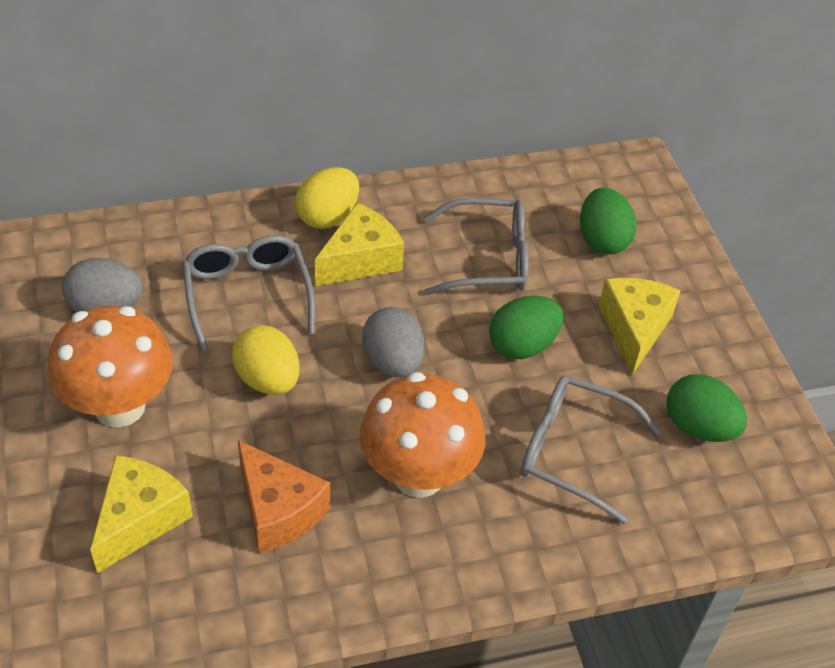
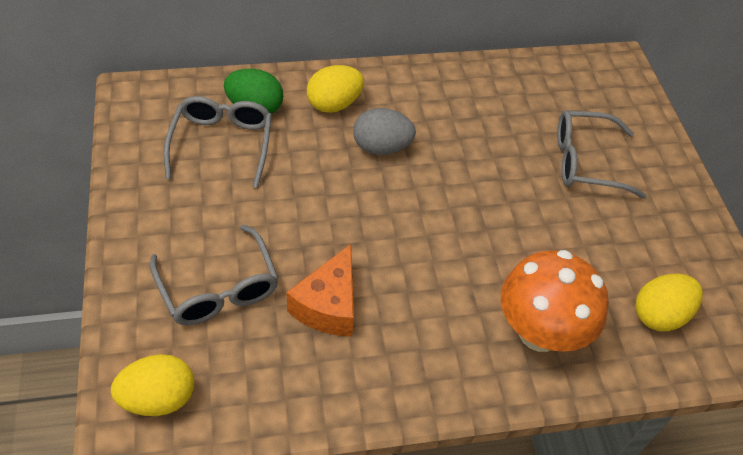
green egg: [489,296,564,359] [580,188,636,254] [666,374,747,442] = 3 -> [224,69,283,114] = 1
grey egg: [62,258,143,312] [362,307,424,378] = 2 -> [353,108,416,155] = 1
orange mushroom: [48,306,173,427] [359,372,485,498] = 2 -> [501,250,609,352] = 1
yellow cheese: [90,455,193,573] [315,202,404,286] [598,278,681,375] = 3 -> none = 0
yellow egg: [232,325,300,395] [295,167,359,229] = 2 -> [111,354,194,416] [307,65,364,113] [635,274,703,331] = 3

